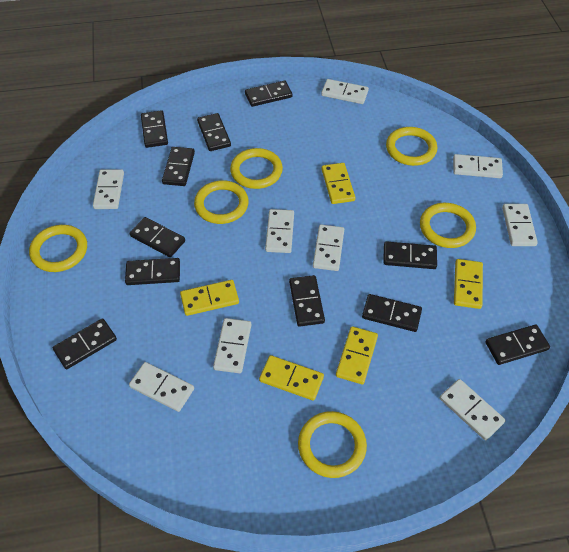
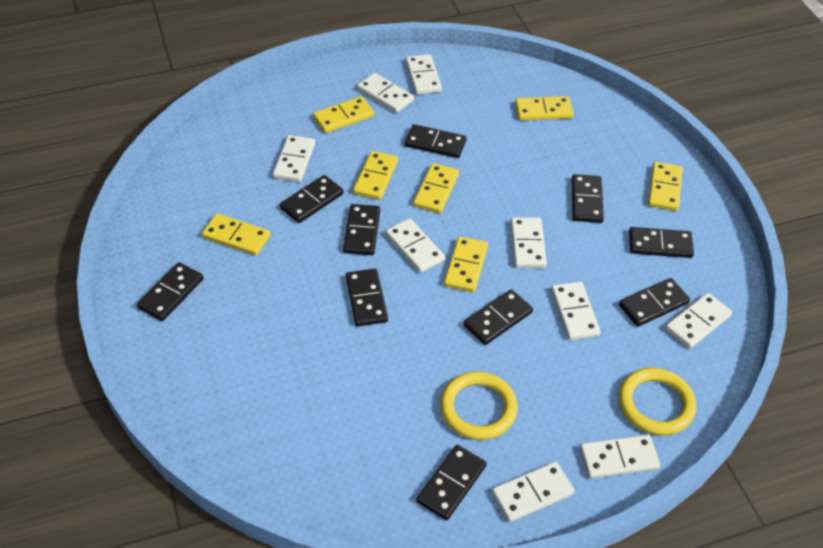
black domino: [53,318,117,369] [125,258,180,285] [130,217,185,257] [141,110,168,148] [162,147,195,186] [197,113,231,151] [245,81,292,107] [289,275,325,327] [362,294,422,332] [383,241,437,269] [485,324,550,365] = 11 -> [137,262,204,321] [280,175,344,223] [343,204,380,255] [346,269,388,326] [405,124,466,158] [416,445,487,520] [464,289,533,345] [572,174,604,223] [619,278,690,327] [629,227,694,258] = 10
yellow domino: [180,280,239,316] [259,355,324,401] [321,163,355,204] [336,326,378,384] [454,259,483,309] = 5 -> [202,213,271,256] [313,96,374,133] [353,151,398,200] [413,163,459,213] [444,236,488,292] [515,96,574,120] [648,162,683,211] = 7
yellow ring: [29,225,87,272] [194,180,249,224] [230,148,283,189] [298,411,367,478] [386,127,437,166] [420,203,476,248] = 6 -> [440,372,518,440] [619,368,696,436] = 2

